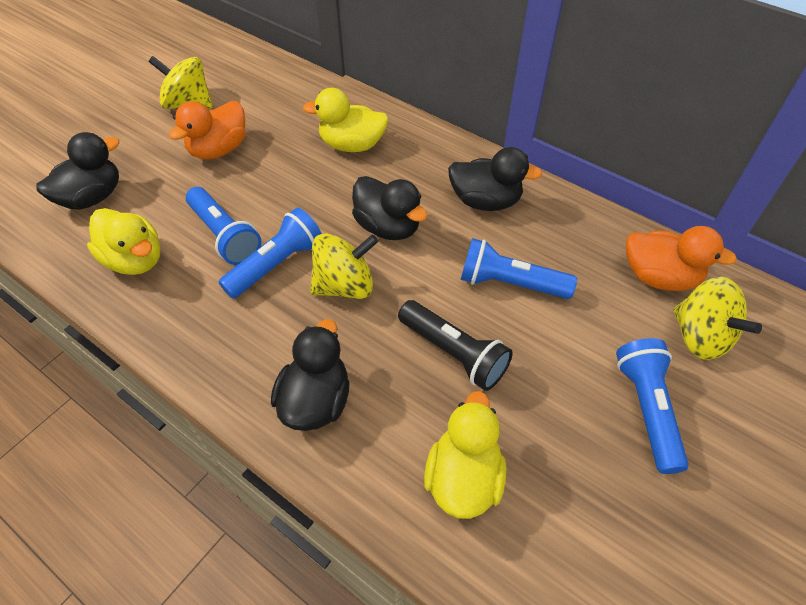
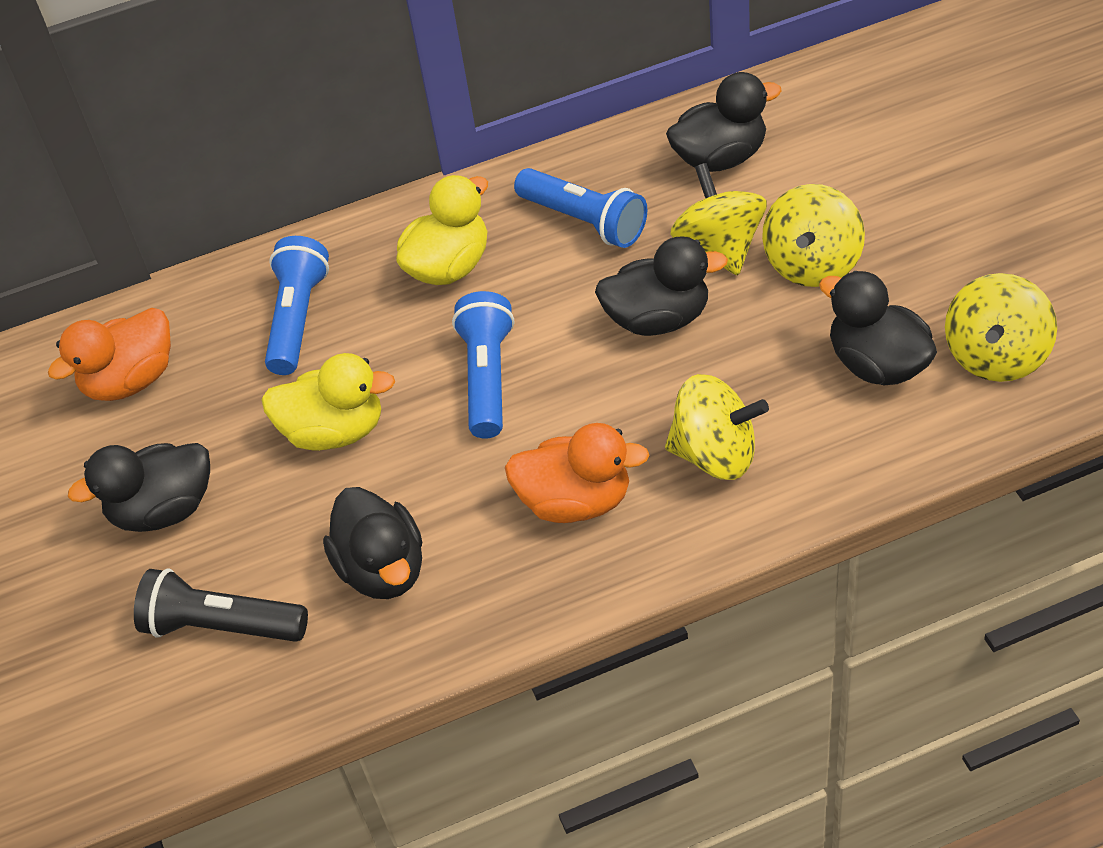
black duck: [37,132,120,210] [271,319,350,431] [352,176,428,240] [448,147,542,211] = 4 -> [68,443,210,532] [323,487,422,599] [595,236,728,336] [666,72,782,172] [819,271,937,386] = 5
blue flashlight: [186,187,261,265] [219,208,322,299] [461,238,577,299] [616,338,689,474] = 4 -> [265,236,329,375] [452,291,514,439] [514,168,647,248] = 3
yellow duck: [87,208,160,275] [303,88,389,152] [424,391,506,519] = 3 -> [262,353,395,450] [396,175,488,285] = 2
yellow spinning top: [148,56,213,109] [310,233,378,299] [673,277,762,360] = 3 -> [665,374,769,480] [670,163,767,275] [762,184,865,287] [945,273,1057,382] = 4

